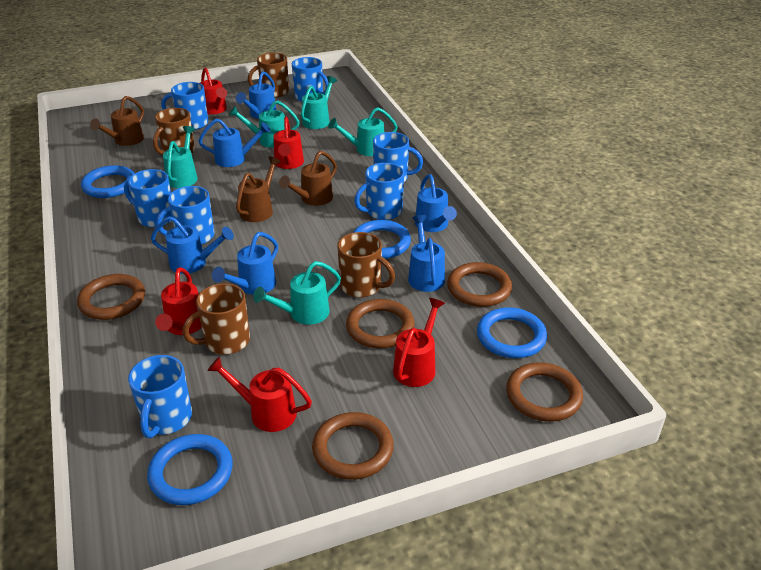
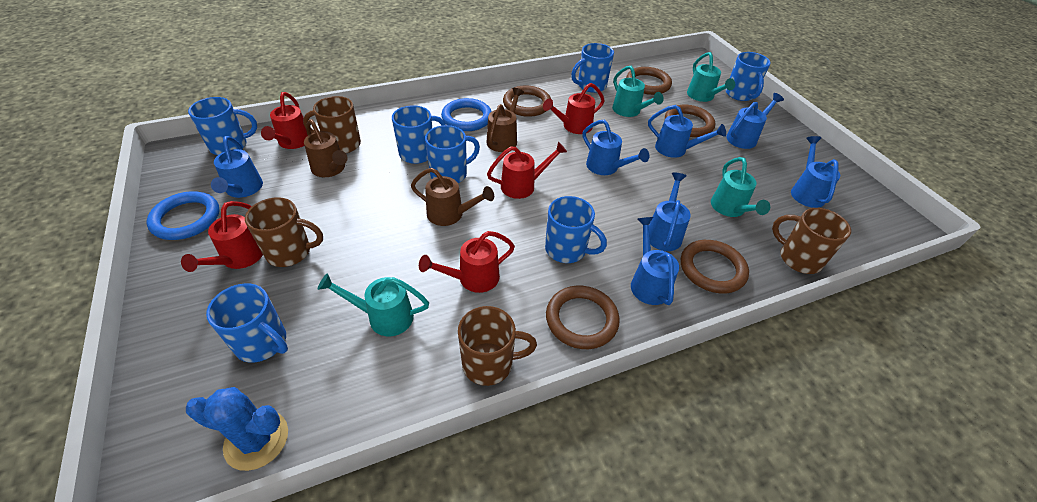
blue cactus: none = 0 -> [186,387,288,471] = 1
blue ring: [81,165,135,198] [147,434,233,505] [353,220,411,259] [477,307,547,358] = 4 -> [147,191,219,240] [441,98,492,131] = 2
blue watering can: [151,216,234,274] [199,119,270,167] [212,232,278,295] [236,71,276,119] [408,215,445,292] [415,174,457,232] = 6 -> [211,136,263,198] [582,120,649,175] [631,217,679,305] [648,105,726,158] [649,172,691,251] [726,93,784,149] [791,136,840,208] = 7
turquoise watering can: [163,126,198,188] [229,101,300,148] [253,261,341,325] [301,76,337,129] [328,107,398,156] = 5 -> [317,273,429,336] [612,66,664,117] [687,52,735,102] [711,157,770,217] = 4

